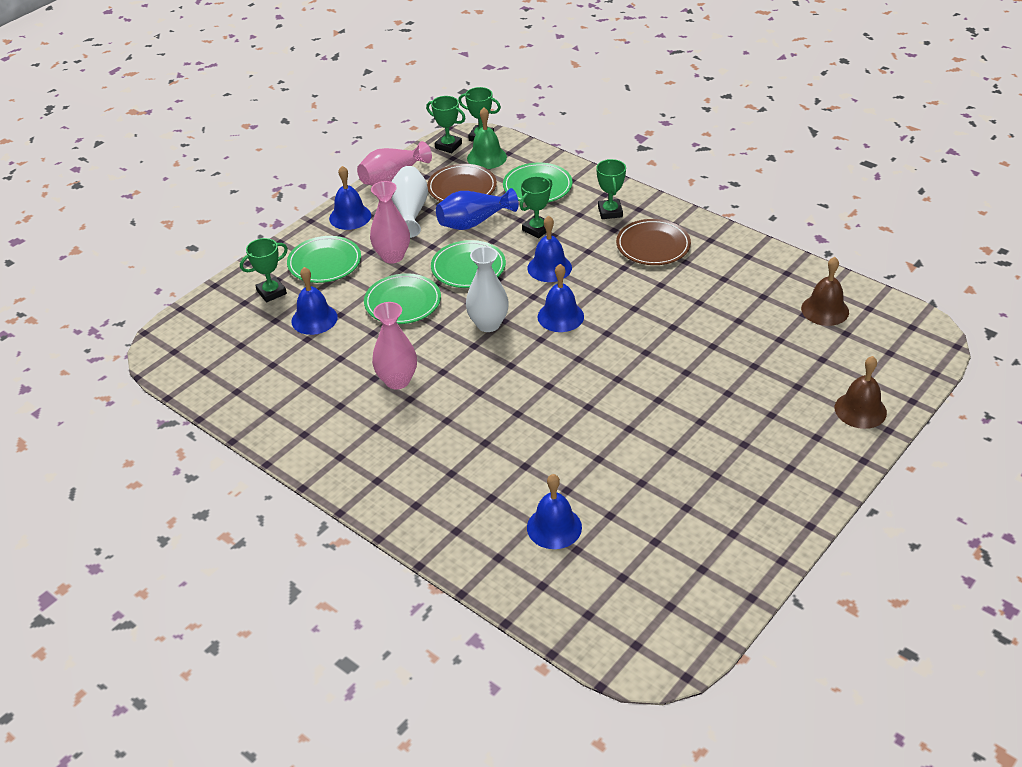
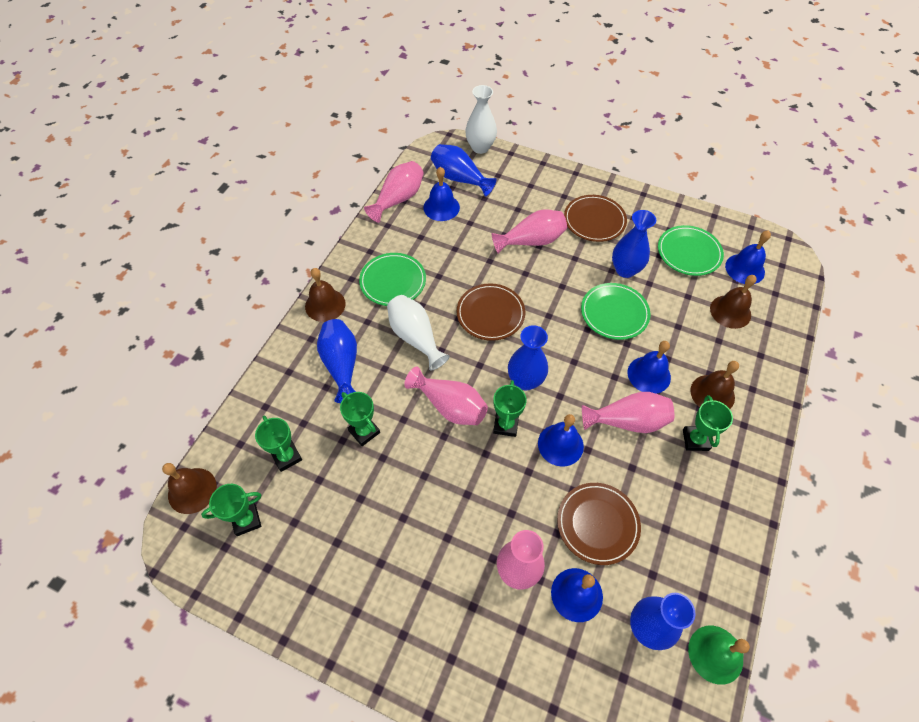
blue vase: [436,188,519,230] = 1 -> [317,319,357,403] [431,144,496,196] [508,325,548,390] [612,210,656,278] [630,593,695,650] = 5
brown bell: [801,257,849,326] [835,356,887,429] = 2 -> [162,463,217,514] [305,268,346,322] [690,361,739,409] [710,275,757,329] = 4
brown plate: [427,164,497,202] [616,219,691,265] = 2 -> [457,283,525,341] [557,483,641,565] [564,195,627,242] = 3
green plate: [287,236,361,283] [364,273,441,324] [431,240,506,288] [503,163,572,203] = 4 -> [359,253,426,306] [581,283,651,340] [658,225,724,276] = 3
pink vase: [357,141,432,185] [370,181,410,264] [372,302,417,389] = 3 -> [364,161,424,223] [405,366,488,425] [492,209,567,254] [497,530,545,590] [582,392,674,433] = 5

